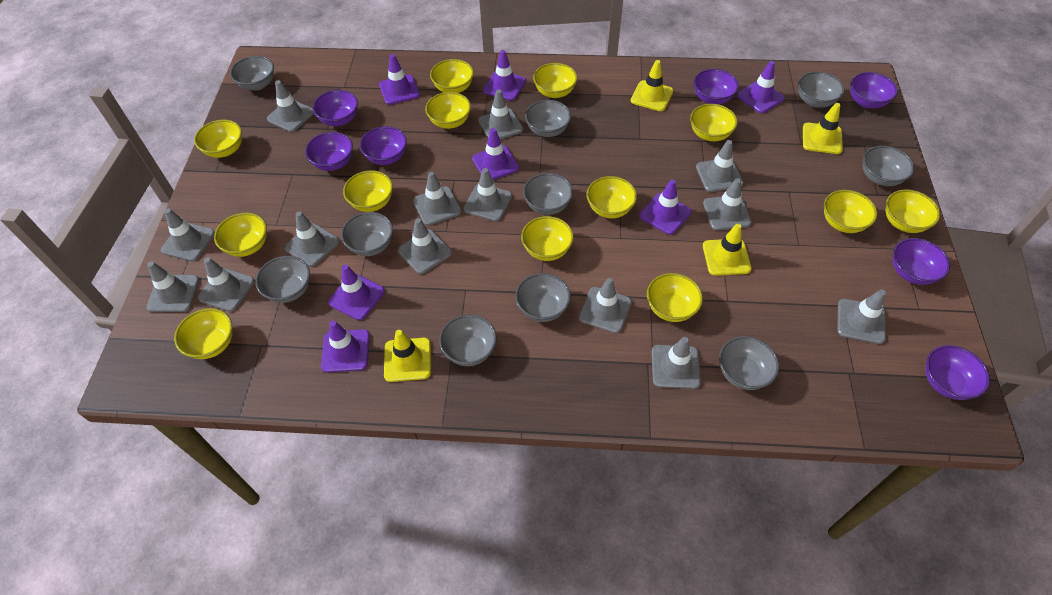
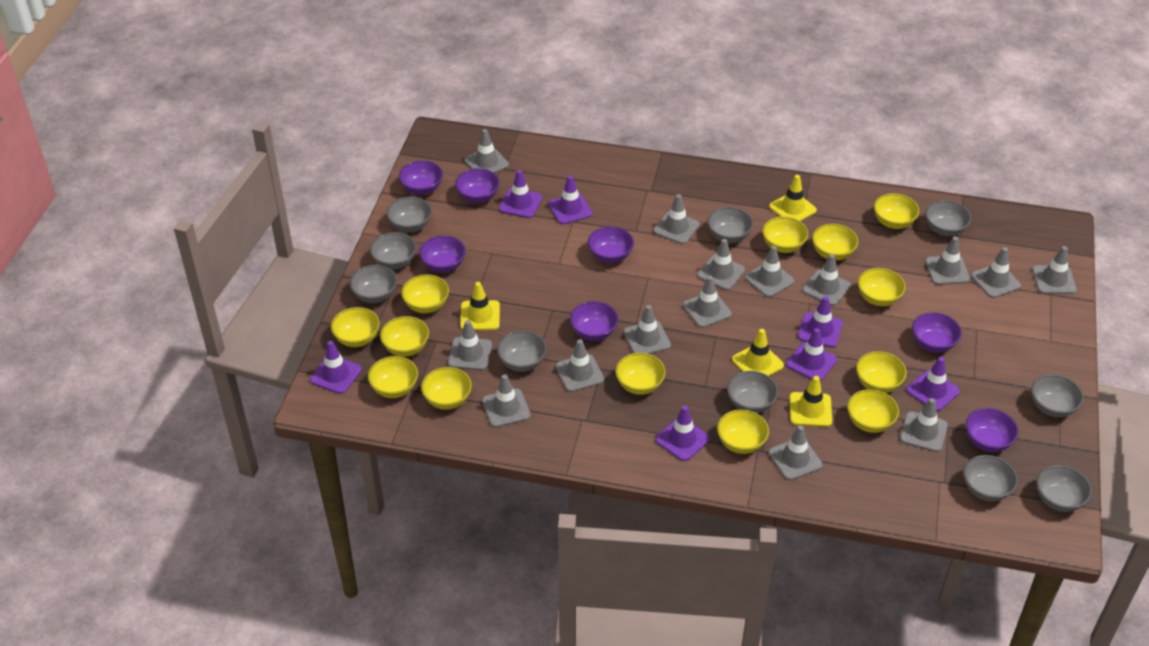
grey traffic cone: [147,262,199,312] [161,208,215,261] [198,257,255,312] [267,80,314,132] [285,211,339,267] [398,218,452,274] [413,172,461,226] [464,168,512,221] [478,90,523,140] [579,278,632,333] [652,337,701,389] [696,140,743,192] [703,178,752,231] [837,289,886,344] = 14 -> [448,320,492,370] [464,129,509,173] [482,374,531,428] [555,339,604,392] [623,305,671,354] [654,194,700,244] [683,276,732,328] [697,239,745,290] [745,246,794,297] [768,425,823,480] [802,254,851,306] [900,398,948,452] [925,236,970,285] [971,247,1021,298] [1032,246,1077,294] = 15

